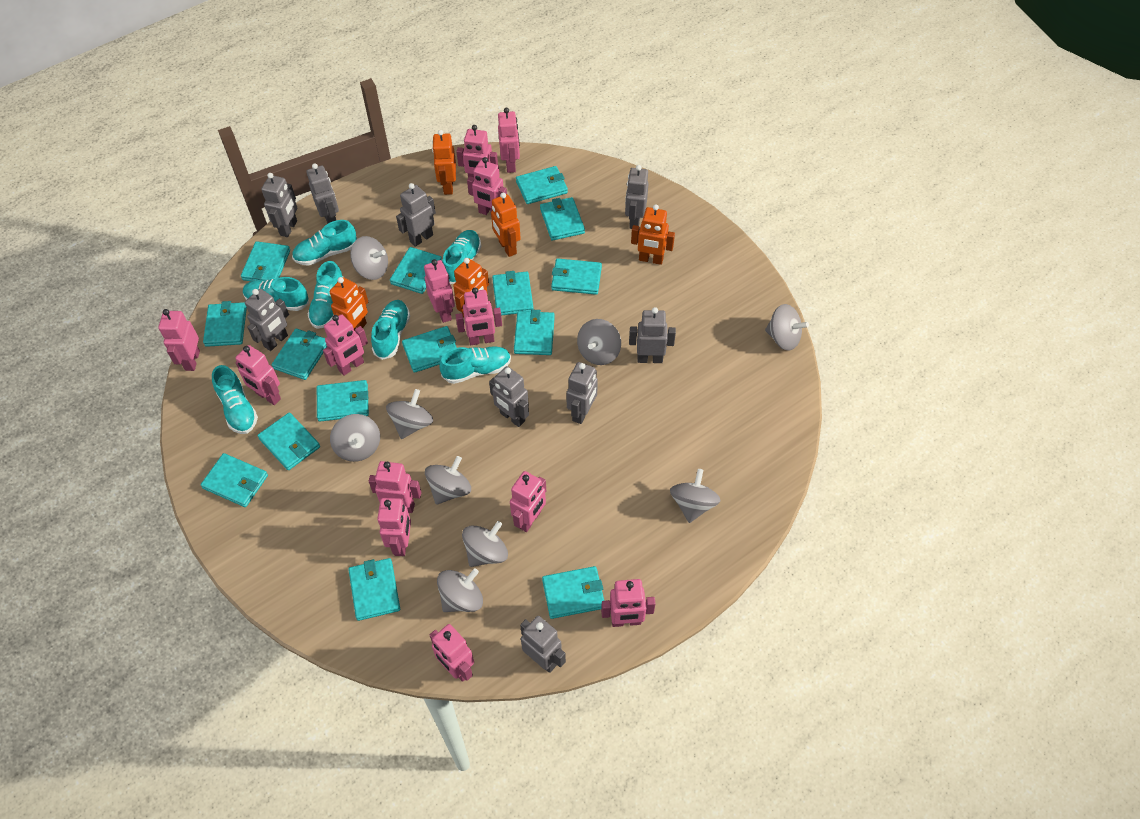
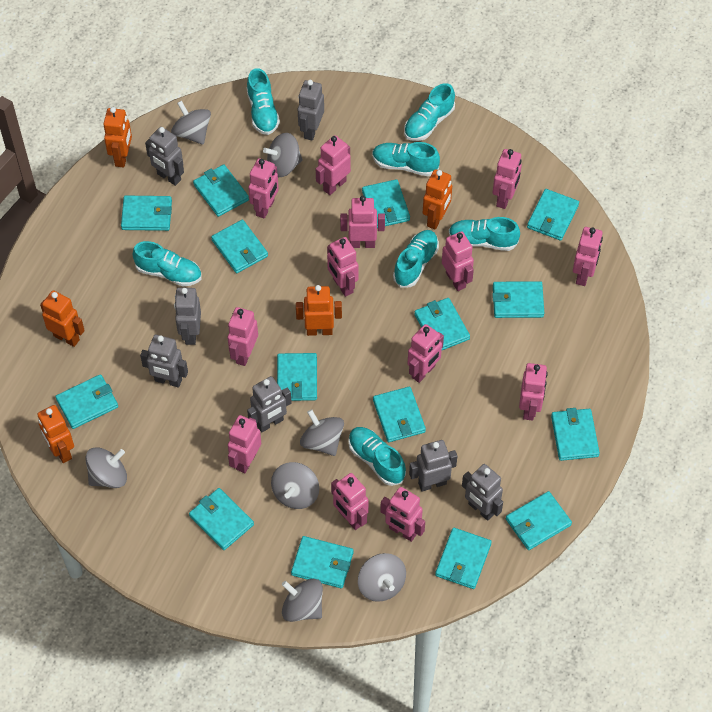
grey robot: [245,289,289,351] [261,173,297,237] [306,163,339,224] [396,183,436,247] [489,366,529,427] [520,616,566,673] [566,362,598,424] [625,165,649,229] [629,307,676,363] = 9 -> [140,335,188,387] [145,127,184,186] [174,288,201,345] [247,376,292,432] [298,80,324,141] [409,440,457,491] [462,464,503,521] = 7
grey spinning top: [330,414,380,462] [350,236,388,280] [386,389,433,439] [425,456,471,505] [437,568,483,612] [462,521,508,567] [577,319,621,365] [670,469,721,523] [765,304,809,351] = 9 -> [86,447,127,488] [171,101,211,145] [263,133,303,177] [271,462,319,509] [282,579,323,622] [300,409,344,456] [358,553,406,602] = 7

